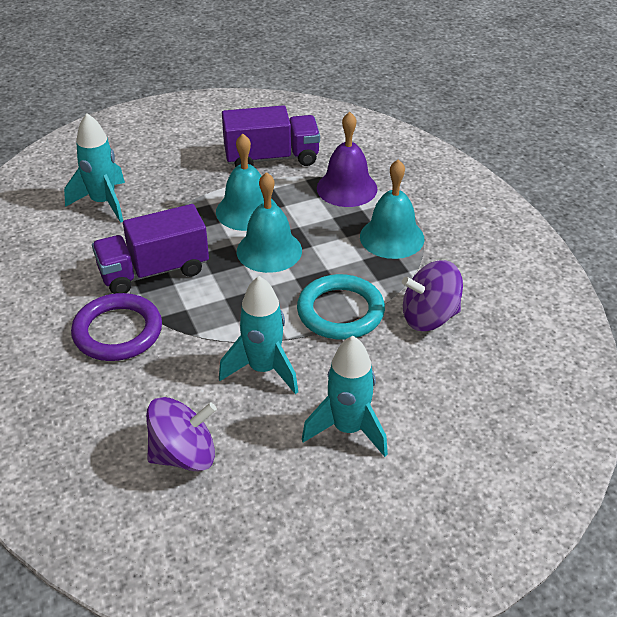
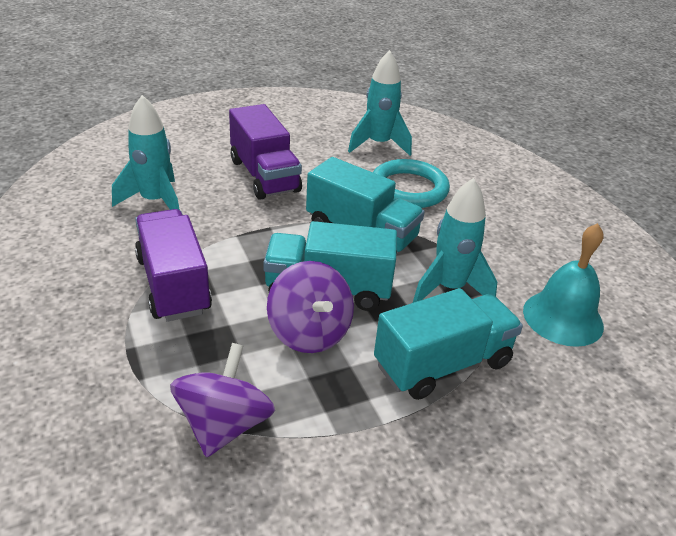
purple bell: [317,112,378,207] = 1 -> none = 0
purple ring: [71,293,162,361] = 1 -> none = 0
turquoise bell: [216,134,277,231] [237,172,302,273] [360,159,424,259] = 3 -> [523,223,604,347] = 1
turquoise truck: none = 0 -> [263,221,397,311] [306,157,425,254] [374,288,523,400] = 3

